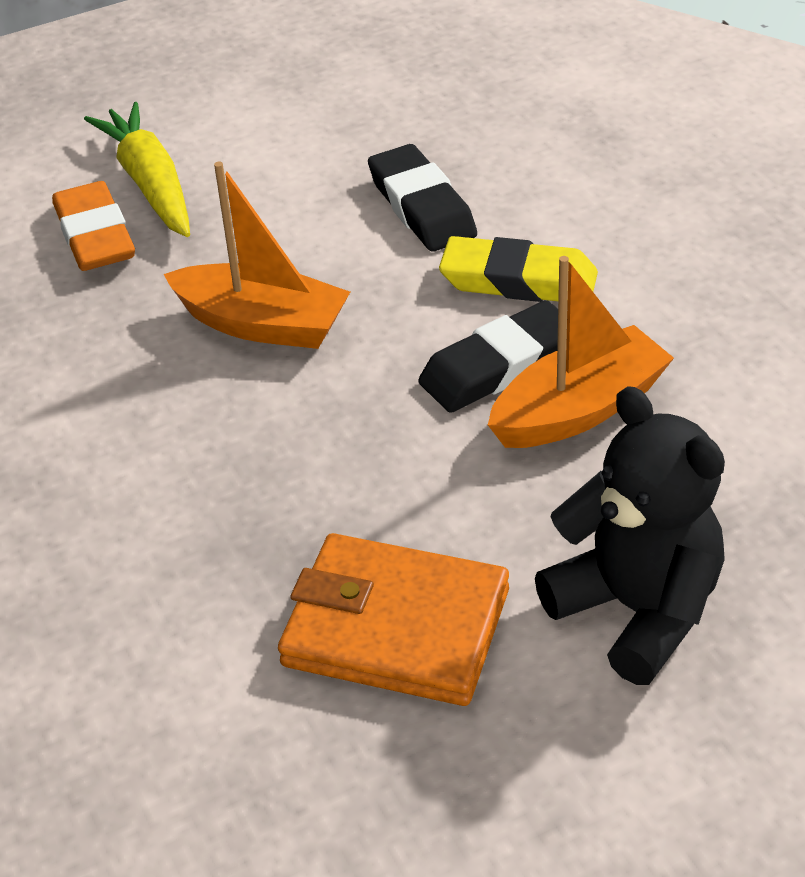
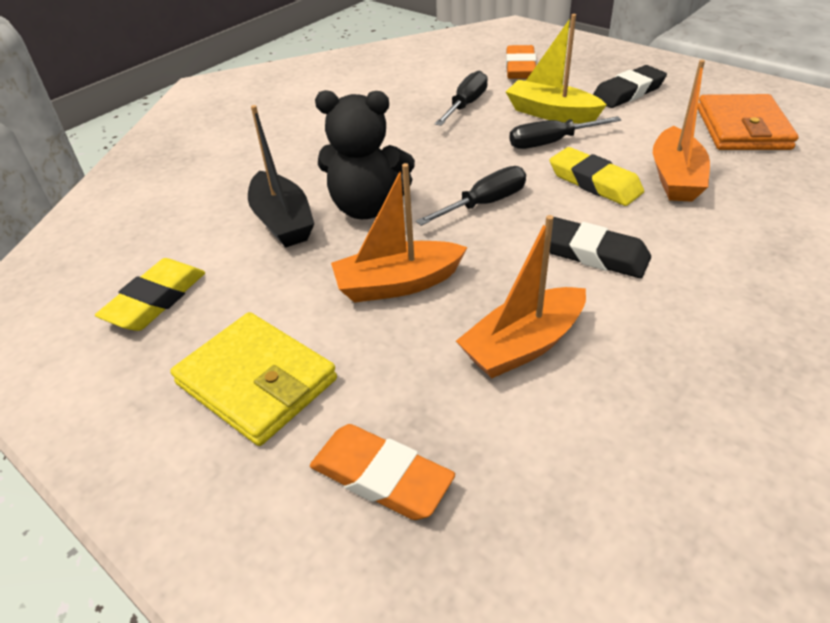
black boat: none = 0 -> [248,105,314,247] = 1
black screwdriver: none = 0 -> [416,166,526,226] [435,71,488,126] [509,116,621,149] = 3
orange boat: [163,161,350,349] [488,256,674,448] = 2 -> [331,163,467,303] [456,215,586,378] [653,60,710,202] = 3
orange eraser: [52,181,135,271] = 1 -> [310,424,455,520] [506,45,537,79] = 2
yellow boat: none = 0 -> [506,14,607,123] = 1
yellow carrot: [84,102,190,237] = 1 -> none = 0
yellow eraser: [439,236,598,302] = 1 -> [95,258,205,331] [550,147,644,206] = 2
yellow wallet: none = 0 -> [170,312,337,446] = 1

